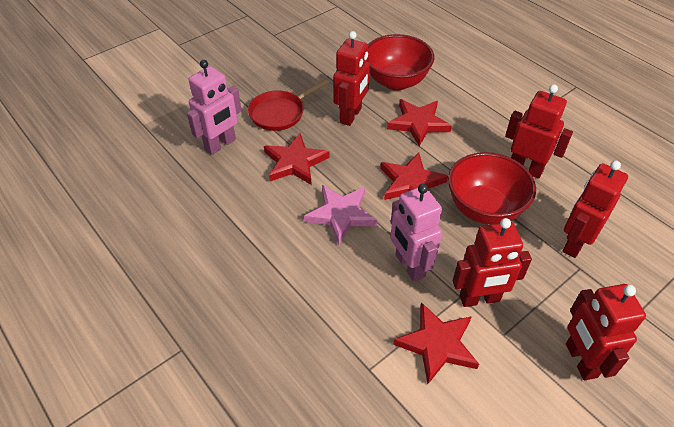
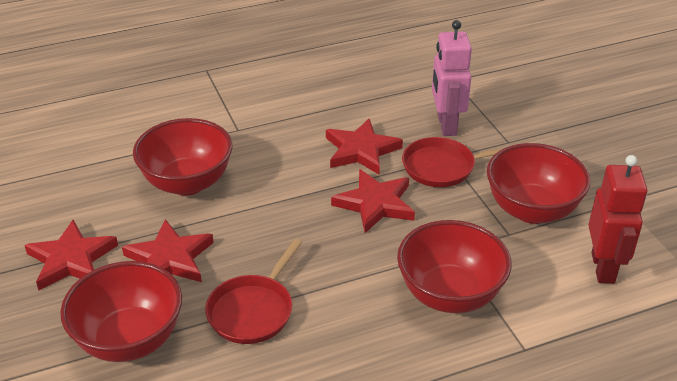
pink robot: [187,60,242,155] [390,184,442,282] = 2 -> [432,20,472,136] = 1
pink star: [304,185,377,245] = 1 -> none = 0
red bowl: [368,34,435,91] [448,152,536,225] = 2 -> [60,261,182,362] [133,118,232,196] [397,220,512,313] [487,143,591,224] = 4
red pan: [248,79,329,131] = 1 -> [205,239,302,344] [402,137,504,187] = 2
red robot: [333,31,370,126] [453,218,532,307] [505,84,573,179] [563,161,628,258] [566,284,646,380] = 5 -> [588,155,648,284] = 1

